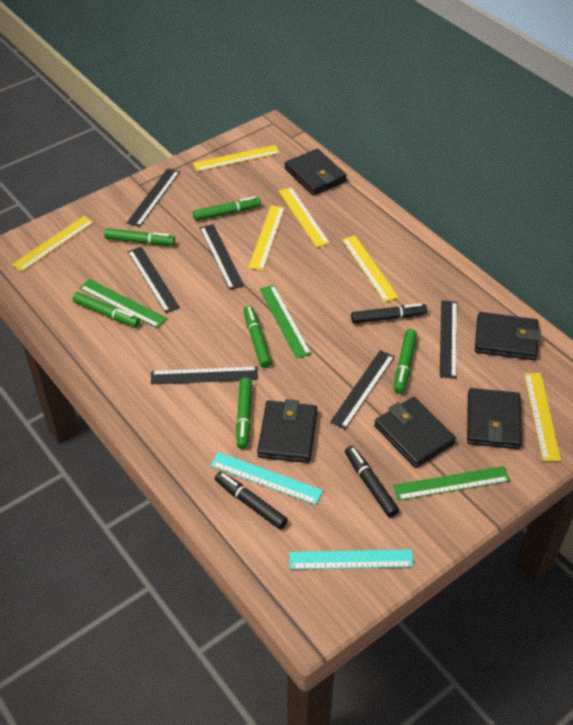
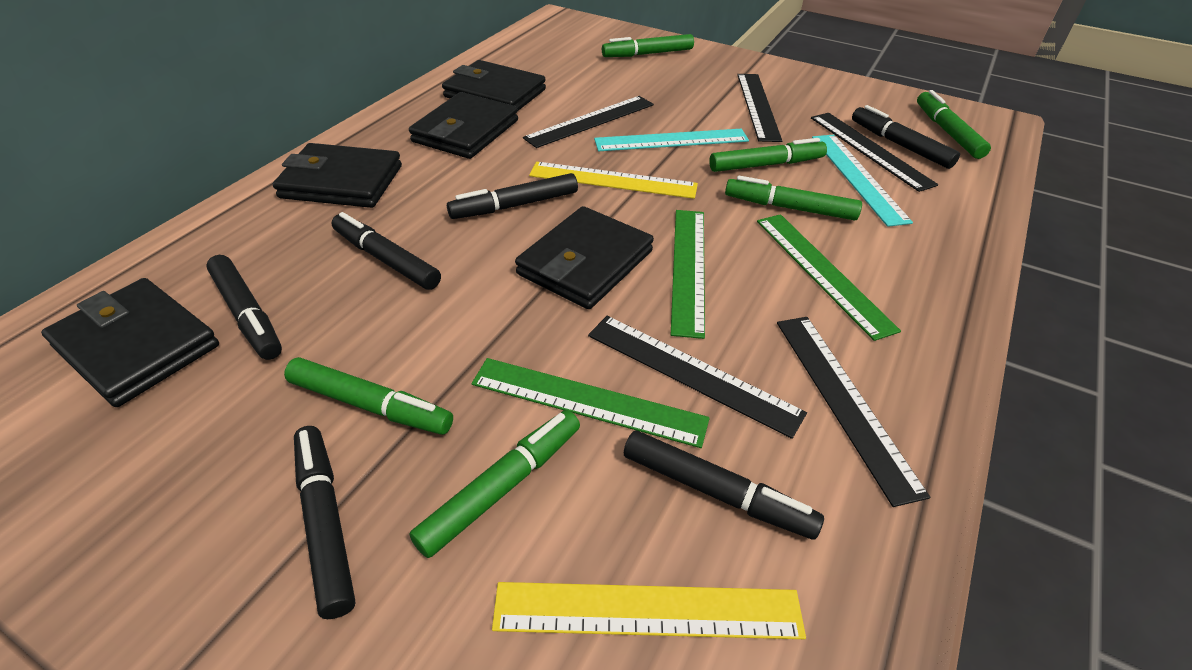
black marker: [215,471,288,529] [345,446,399,517] [351,303,427,324] = 3 -> [206,255,282,360] [294,426,355,619] [331,212,441,290] [447,173,578,219] [624,430,824,540] [852,105,960,169] = 6
black ruler: [127,168,180,227] [128,247,180,313] [151,366,258,384] [200,224,244,290] [330,350,395,429] [440,301,457,379] = 6 -> [523,96,654,148] [588,316,807,439] [737,74,782,142] [777,317,930,507] [811,113,938,192] = 5
yellow ruler: [12,216,94,272] [193,145,280,172] [248,205,285,270] [279,187,330,248] [342,236,399,302] [524,373,561,461] = 6 -> [492,582,806,639] [529,162,698,199] = 2

